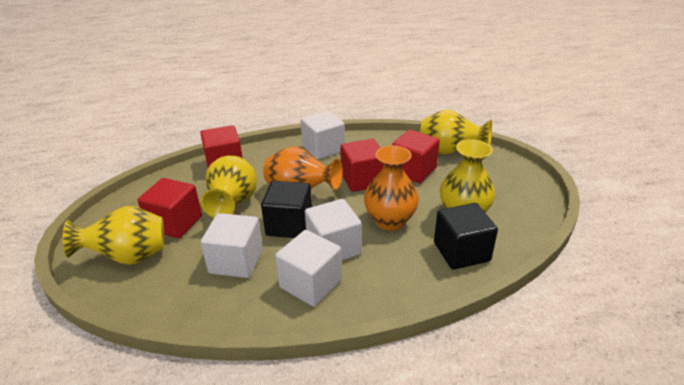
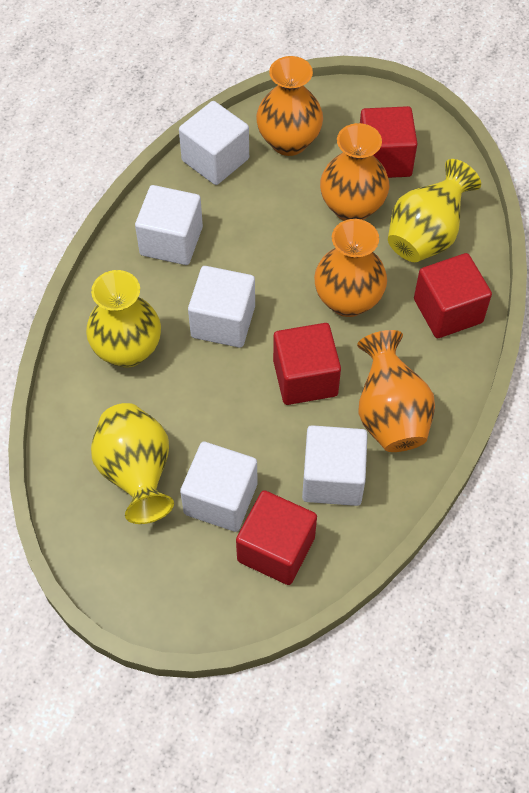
black cube: [261,181,312,238] [434,203,498,270] = 2 -> none = 0
orange vase: [263,146,343,190] [364,145,419,231] = 2 -> [256,56,323,156] [314,219,387,317] [320,123,389,221] [357,330,435,452] = 4
white cube: [201,213,263,278] [275,230,342,307] [300,111,345,160] [305,199,362,260] = 4 -> [135,185,203,265] [179,101,249,185] [180,442,257,532] [188,266,255,348] [302,425,368,506] = 5
yellow vase: [63,206,164,265] [201,156,257,218] [420,110,492,155] [440,139,495,212] = 4 -> [86,270,161,367] [91,403,174,524] [388,159,481,262] = 3

